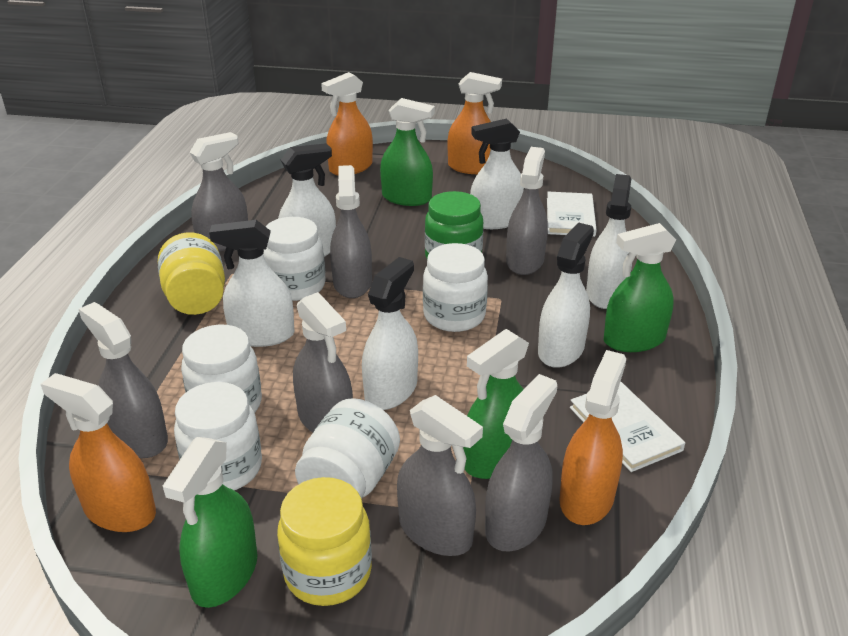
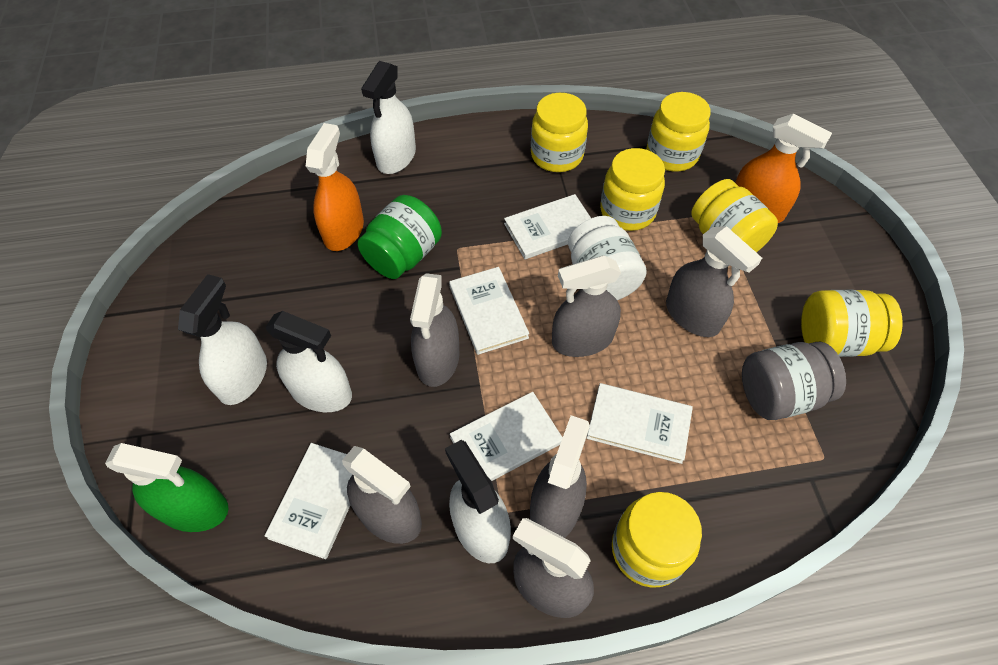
green spray bottle: [163,437,257,608] [380,98,435,206] [463,329,529,479] [604,223,676,352] = 4 -> [105,443,229,532] = 1
grey jar: none = 0 -> [742,342,846,420] = 1
grey spray bottle: [79,302,168,458] [190,132,248,251] [293,292,353,432] [330,165,372,298] [397,395,483,556] [485,374,557,552] [506,147,548,275] = 7 -> [342,446,422,544] [410,273,460,387] [513,518,594,618] [530,415,590,538] [552,255,621,357] [666,226,762,337] = 6
orange spray bottle: [41,373,156,532] [321,72,373,175] [448,72,502,174] [559,350,626,525] = 4 -> [306,123,364,251] [735,114,832,223] = 2
white book: [547,192,597,237] [570,382,685,472] = 2 -> [265,443,353,559] [449,267,529,355] [450,392,563,481] [504,194,591,259] [587,383,693,464] = 5
white jar: [174,382,262,490] [181,325,262,413] [263,217,326,301] [295,398,400,499] [423,243,488,332] = 5 -> [568,216,647,300] = 1
white spray bottle: [209,220,295,347] [278,143,336,257] [362,257,418,410] [470,118,524,229] [538,222,594,368] [586,174,632,309] = 6 -> [178,274,267,405] [266,311,352,412] [361,61,416,174] [445,440,511,563] = 4
yellow jar: [158,232,225,315] [277,477,372,606] = 2 -> [531,93,588,172] [600,148,665,231] [612,492,702,588] [647,92,711,172] [691,179,778,252] [801,290,903,357] = 6

